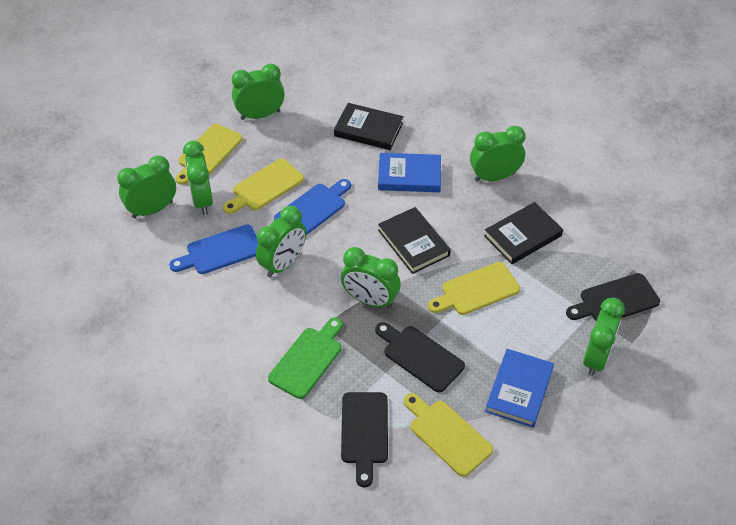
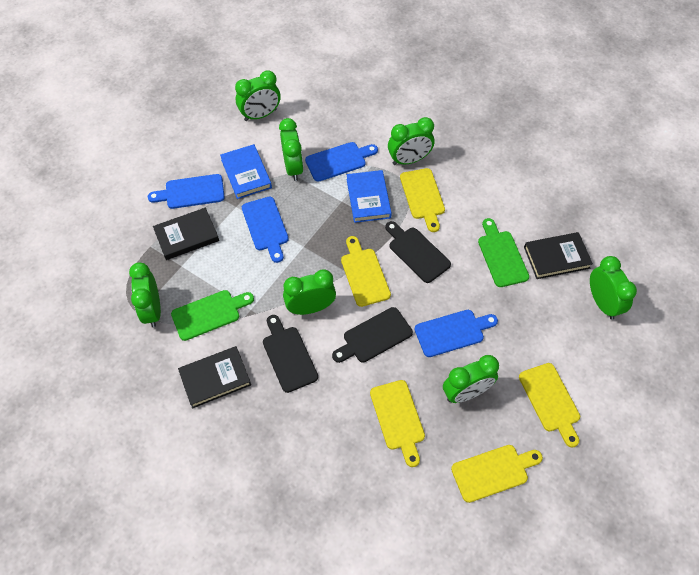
blue cutting board: [169,224,258,274] [274,179,351,235] = 2 -> [148,174,225,209] [242,197,289,263] [305,142,378,182] [415,310,498,357] = 4
green cutting board: [268,317,342,399] = 1 -> [171,290,254,341] [478,218,529,287] = 2
yellow cutting board: [175,124,243,185] [223,159,304,214] [404,393,493,477] [428,262,520,315] = 4 -> [341,236,391,307] [370,380,425,467] [400,168,445,232] [451,445,543,503] [519,363,580,448] = 5

